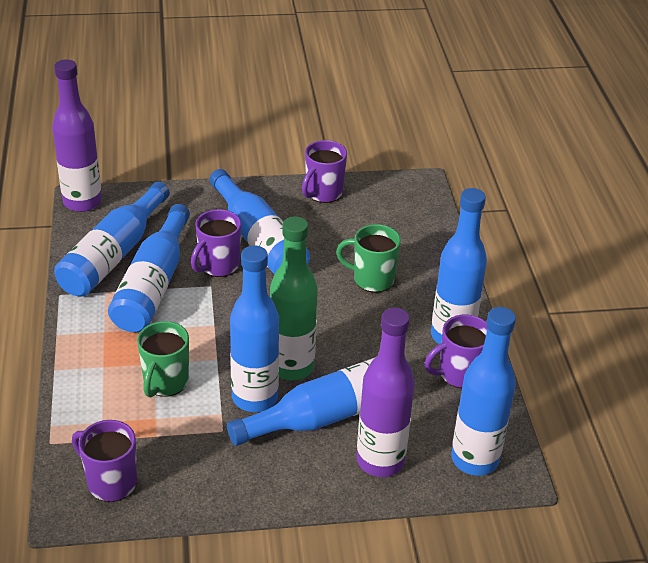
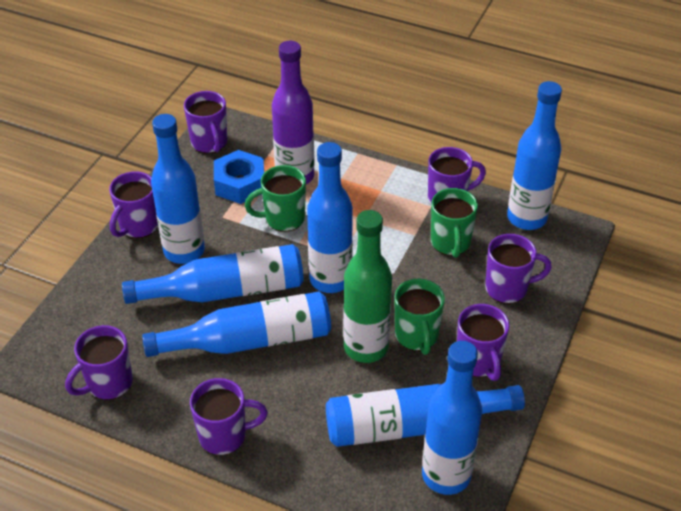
blue nut: none = 0 -> [214,150,264,204] = 1
green mug: [137,321,189,397] [336,224,401,293] = 2 -> [245,165,306,232] [394,279,445,355] [431,188,478,258] = 3
purple bottle: [52,59,102,212] [357,308,415,477] = 2 -> [272,41,315,184] = 1
purple mug: [72,420,137,502] [191,209,241,277] [302,140,347,203] [424,314,487,388] = 4 -> [65,325,133,400] [109,171,158,238] [184,91,227,153] [190,378,268,455] [428,147,486,204] [457,304,510,381] [485,234,552,304] = 7

